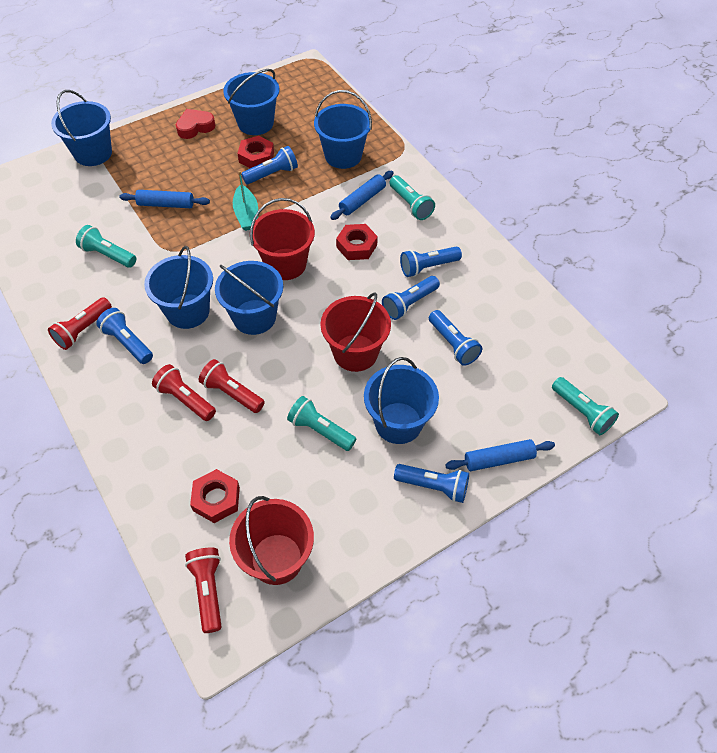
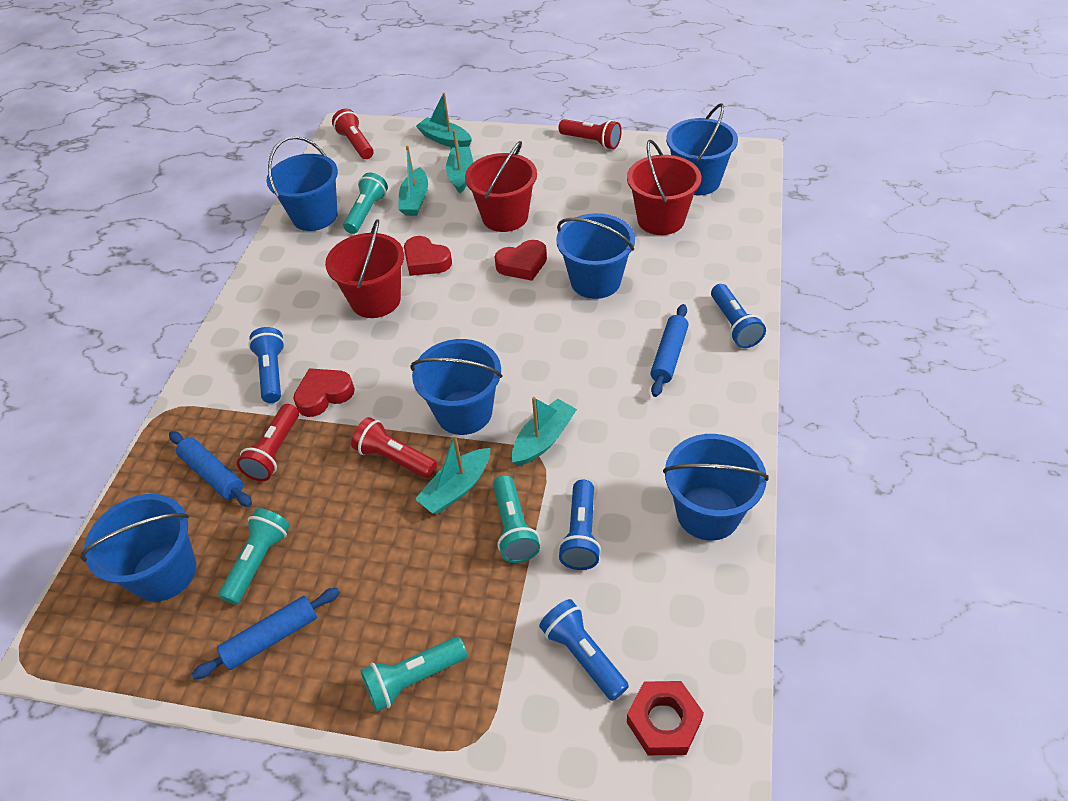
blue flashlight: [96,308,153,364] [241,146,298,184] [382,276,440,320] [394,464,469,503] [400,246,462,277] [429,310,482,366] = 6 -> [248,327,285,403] [539,599,629,701] [558,480,601,570] [711,284,766,348] = 4
red heart: [176,109,215,139] = 1 -> [293,368,355,417] [404,236,452,276] [495,240,547,281] = 3
red nut: [190,469,240,523] [237,136,274,168] [336,224,378,260] = 3 -> [627,681,704,755] = 1
turquoise boat: [233,171,258,231] = 1 -> [398,146,428,216] [415,434,490,514] [416,93,472,147] [446,130,473,194] [512,397,577,466] = 5

